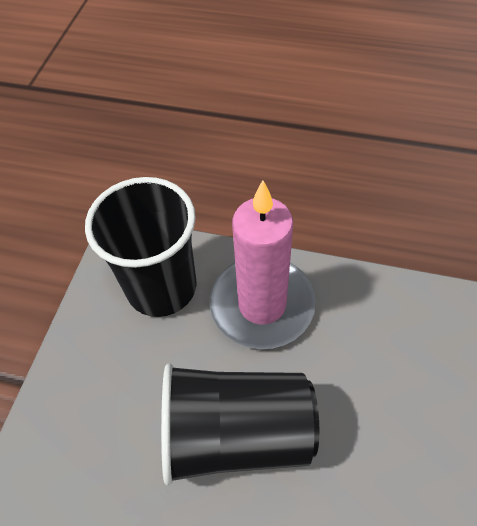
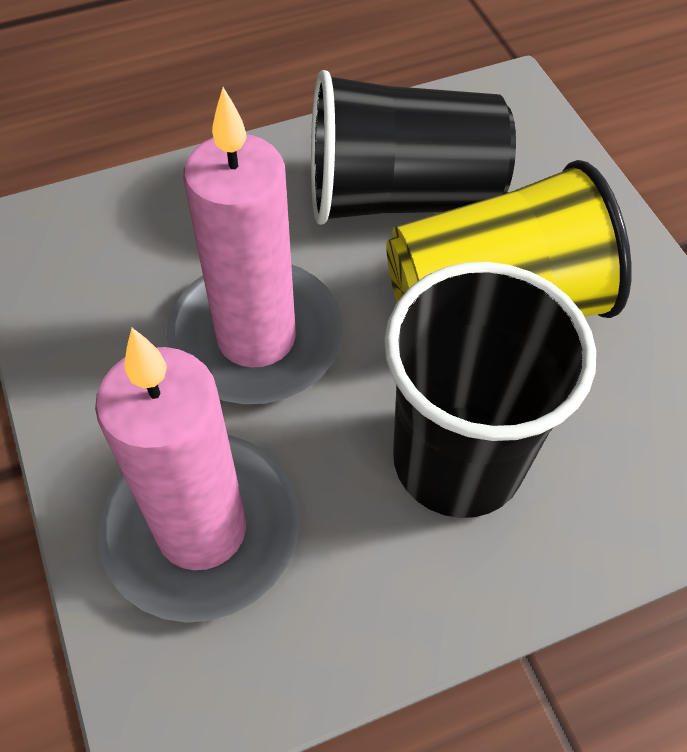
pink candle: [210,180,316,349] = 1 -> [95,328,300,623] [167,87,343,404] = 2
yellow cup: none = 0 -> [386,160,632,318] = 1

